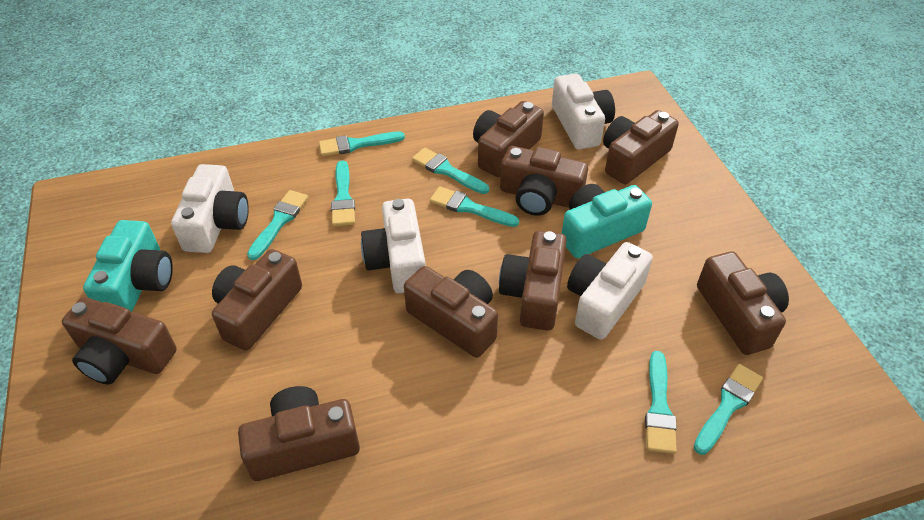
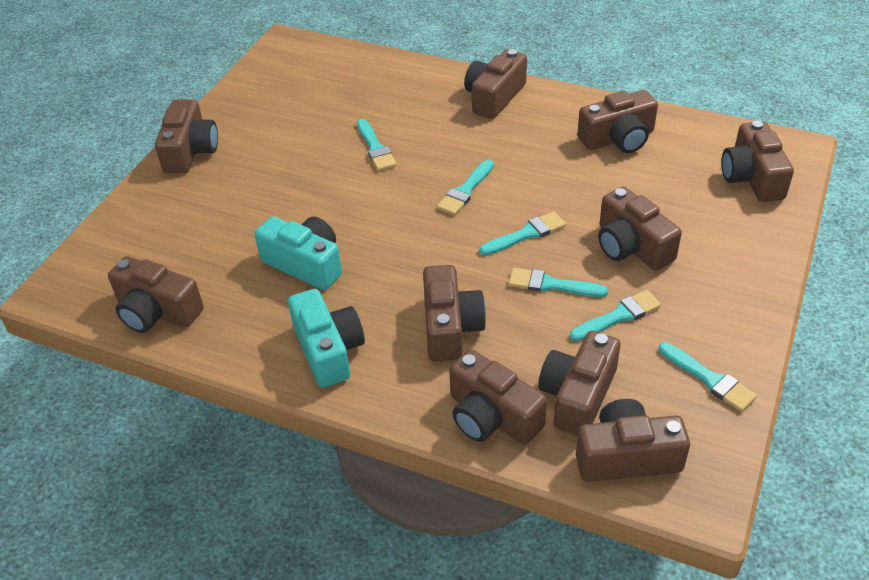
brown camera: [62,297,177,385] [212,249,302,351] [238,386,360,481] [404,266,498,358] [473,101,544,177] [499,230,567,331] [500,146,588,216] [603,110,679,184] [697,251,789,355] = 9 -> [108,256,204,333] [155,99,218,173] [423,265,486,361] [449,350,547,445] [464,49,527,119] [538,331,620,436] [576,399,690,482] [577,90,658,153] [598,186,682,271] [721,121,794,202] = 10
turquoise brush: [247,190,308,260] [319,132,405,156] [331,161,355,226] [412,148,489,194] [430,186,519,227] [645,351,677,454] [694,364,763,455] = 7 -> [357,119,397,171] [437,160,494,215] [480,211,566,255] [508,268,608,297] [570,290,661,341] [659,342,757,412] = 6
white camera: [171,164,249,253] [361,199,426,293] [552,74,615,150] [567,242,653,340] = 4 -> none = 0

